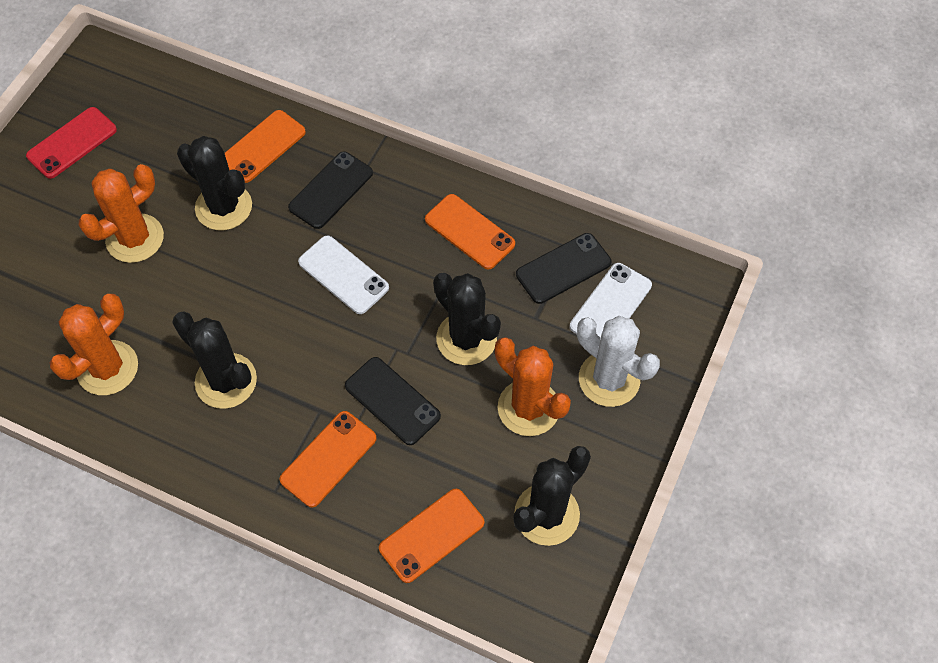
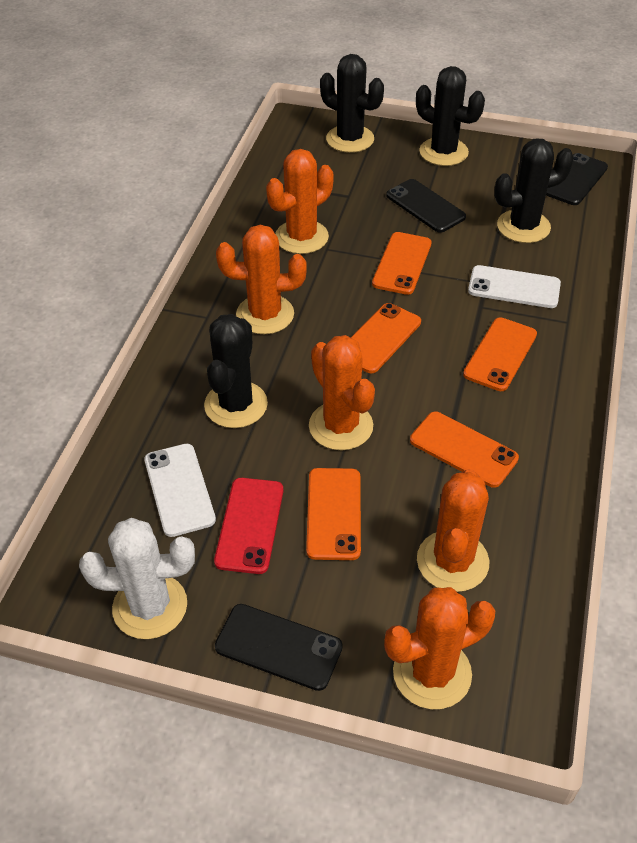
orange cactus: [50,294,138,395] [79,164,164,263] [495,337,571,436] = 3 -> [216,225,306,334] [266,149,334,254] [309,335,375,450] [384,587,495,709] [417,469,489,592] = 5
orange phone: [225,110,306,183] [280,411,377,508] [379,489,484,583] [425,194,515,270] = 4 -> [306,468,361,560] [351,303,421,373] [372,232,432,295] [410,412,519,488] [463,317,537,391] = 5

